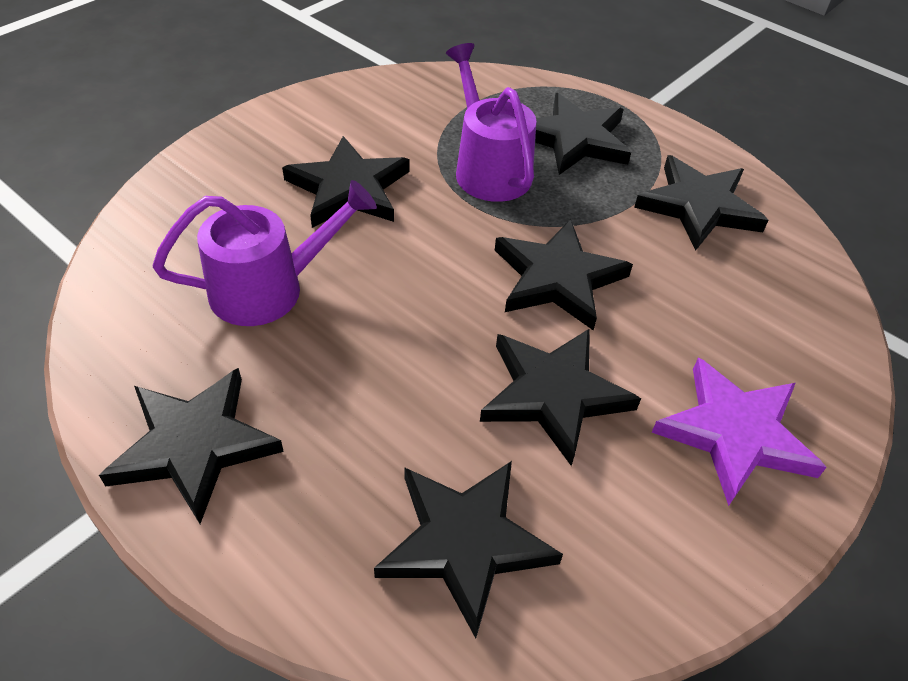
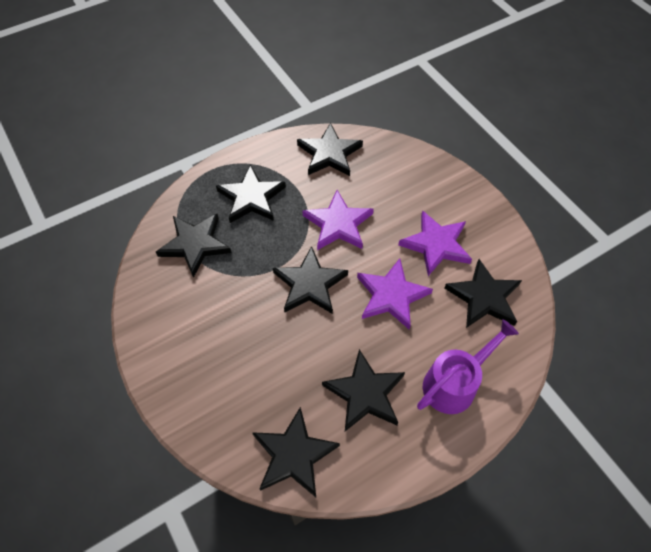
purple star: [652,358,827,506] = 1 -> [303,190,374,250] [357,258,433,329] [398,210,472,276] = 3
purple watering can: [152,180,377,326] [446,43,536,202] = 2 -> [417,319,519,414] = 1

